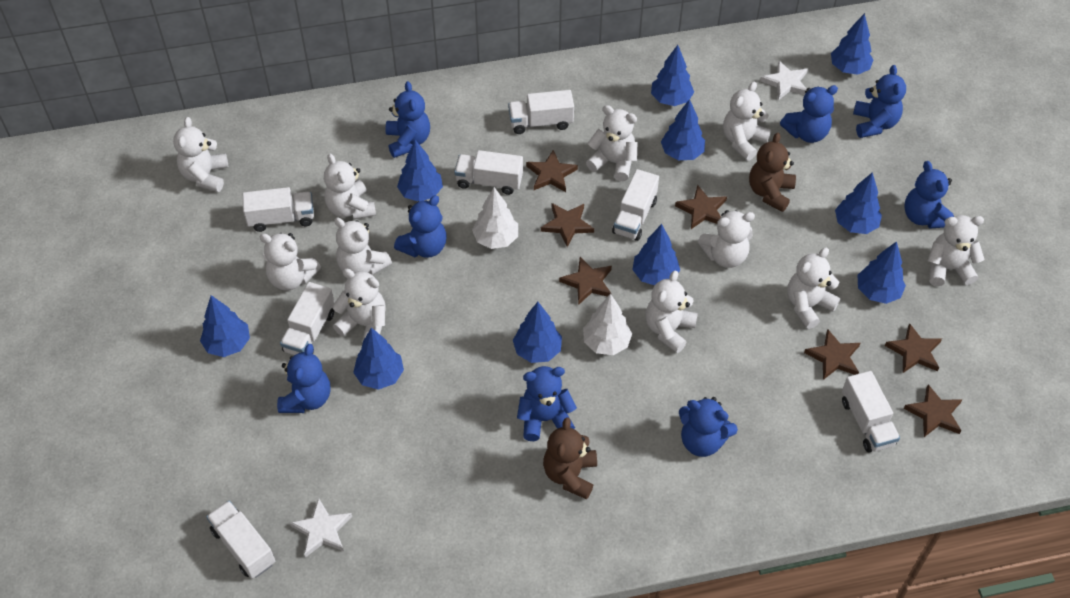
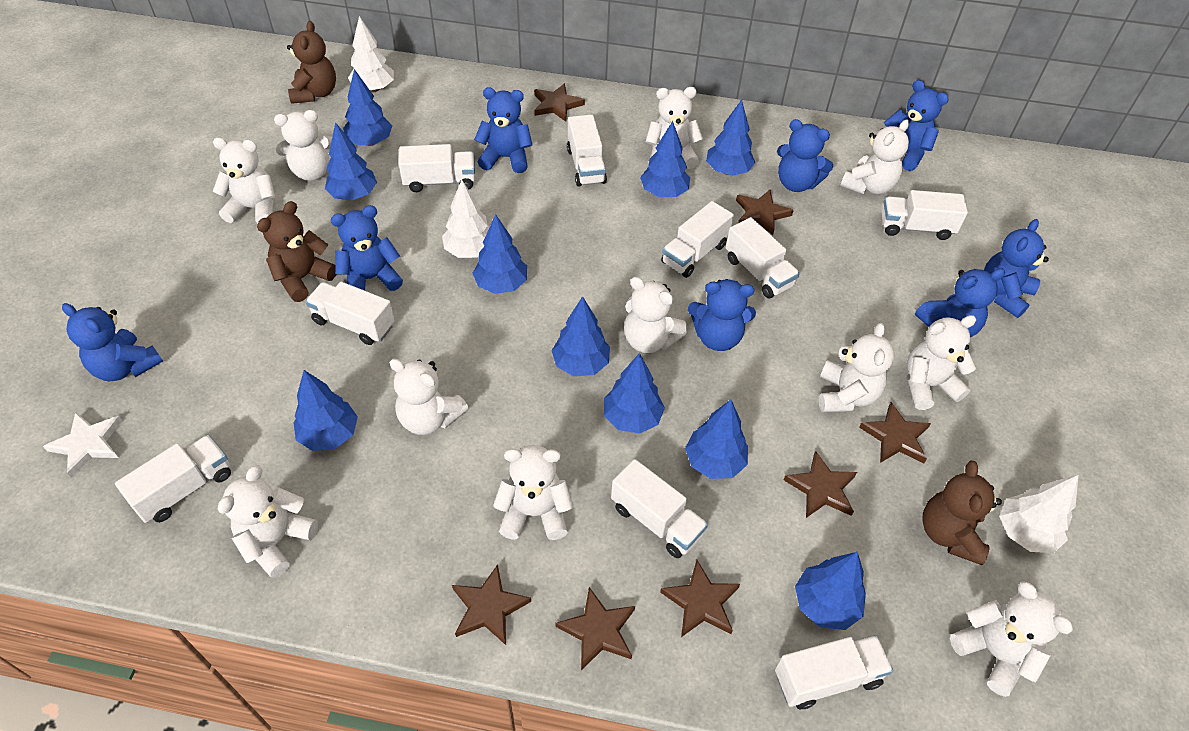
brown teddy bear: [543,417,597,499] [749,133,796,212] = 2 -> [257,201,336,302] [287,21,336,104] [922,460,1002,565] = 3
white star: [290,498,352,558] [760,61,808,101] = 2 -> [43,412,122,478] = 1
white tree: [472,187,518,249] [583,294,632,355] = 2 -> [348,16,394,92] [442,180,489,258] [999,475,1078,553] = 3
white truck: [206,501,275,579] [243,187,314,232] [280,282,335,355] [454,150,523,195] [508,90,574,134] [612,169,659,241] [842,371,900,453] = 7 -> [115,435,231,523] [305,282,395,345] [399,144,475,192] [567,115,607,187] [611,459,708,558] [661,201,734,278] [726,217,800,299] [775,635,893,709] [881,190,968,240] = 9

